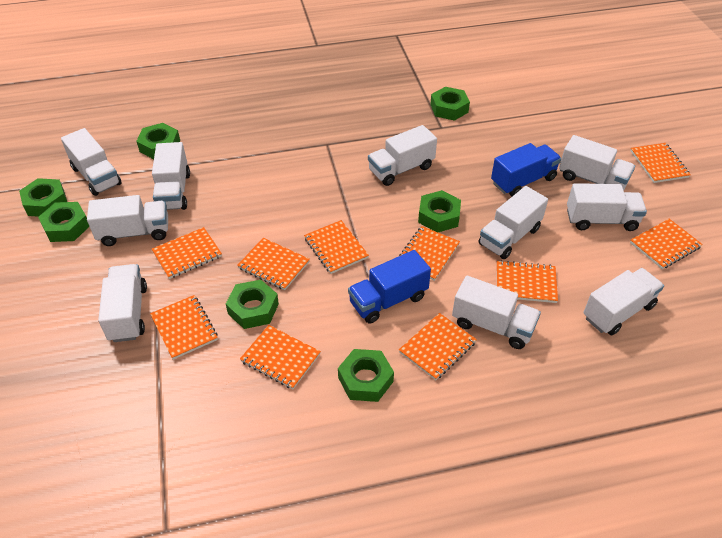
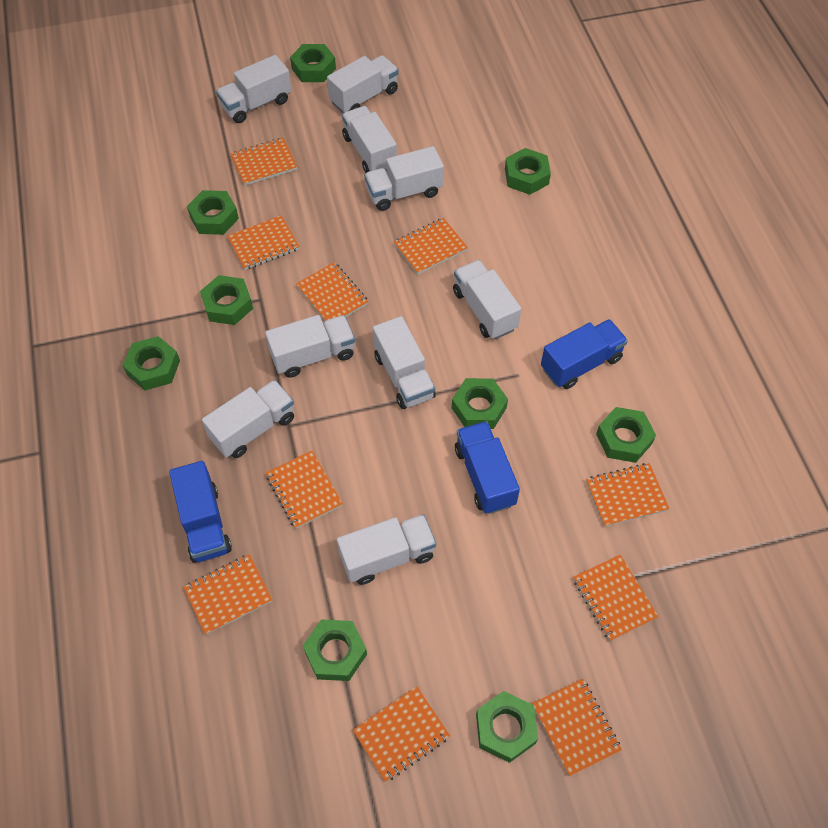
blue truck: [348,250,431,323] [491,143,561,196] = 2 -> [169,461,232,563] [455,421,520,514] [541,319,628,389] = 3
green nut: [19,178,67,217] [38,202,89,242] [136,123,180,159] [226,280,279,329] [338,349,394,402] [418,190,461,232] [430,87,470,121] = 7 -> [123,336,180,390] [187,190,239,235] [200,275,253,325] [290,44,336,82] [303,619,367,681] [452,378,508,429] [476,691,538,763] [505,148,551,195] [596,407,656,463] = 9
white truck: [61,128,122,196] [87,195,168,246] [98,264,147,342] [152,142,190,210] [368,125,437,186] [452,276,541,349] [478,186,548,259] [559,135,635,190] [567,183,647,231] [583,268,664,335] = 10 -> [202,380,294,458] [216,55,292,123] [265,315,355,378] [327,55,399,113] [337,514,436,585] [342,106,397,173] [364,146,444,211] [373,316,436,409] [453,260,521,339] = 9

